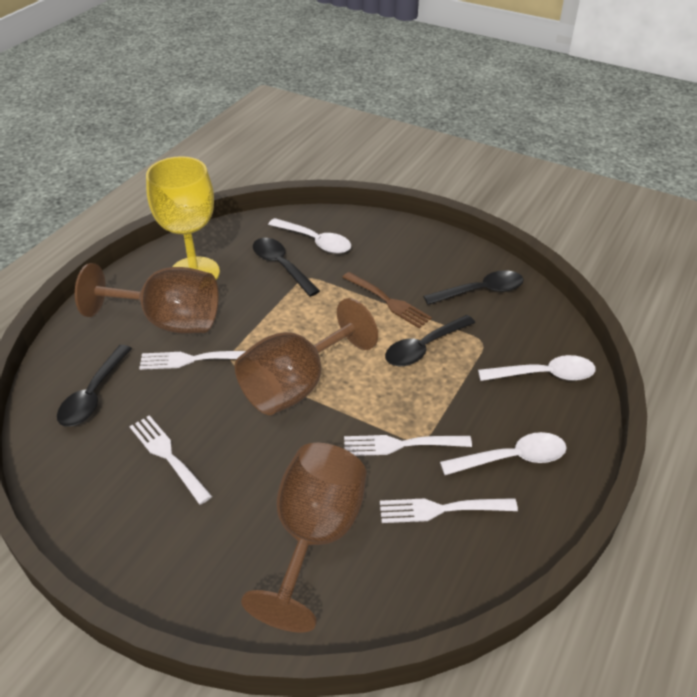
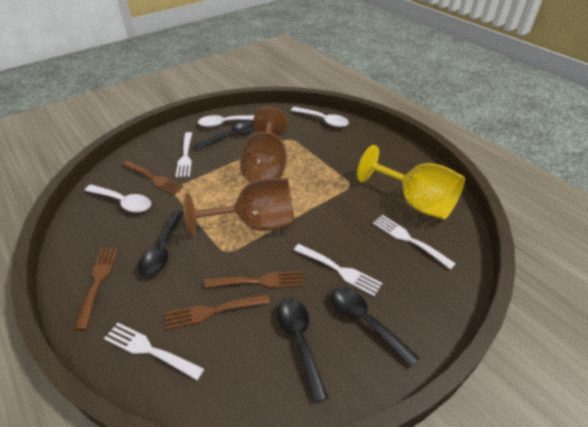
brown fork: [342,272,432,328] = 1 -> [74,247,119,330] [122,161,184,195] [165,294,270,330] [204,271,303,288] = 4
brown goblet: [75,263,218,334] [235,298,378,415] [241,443,367,633] = 3 -> [184,178,294,237] [240,107,287,182] = 2

